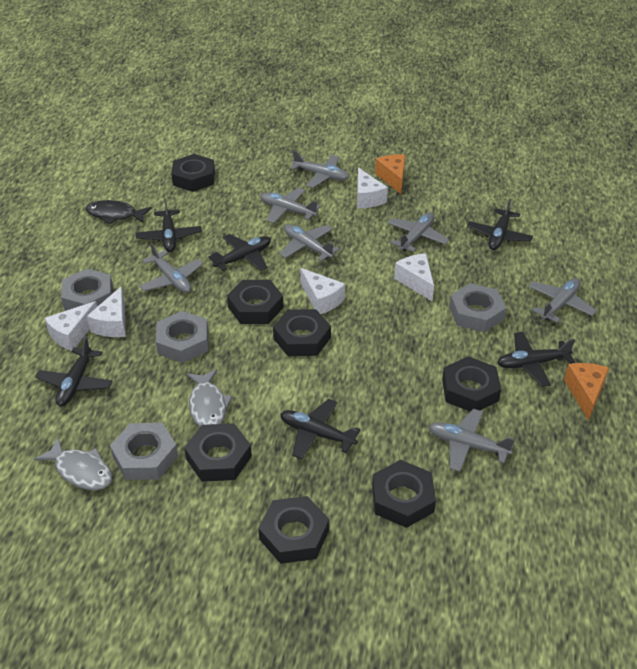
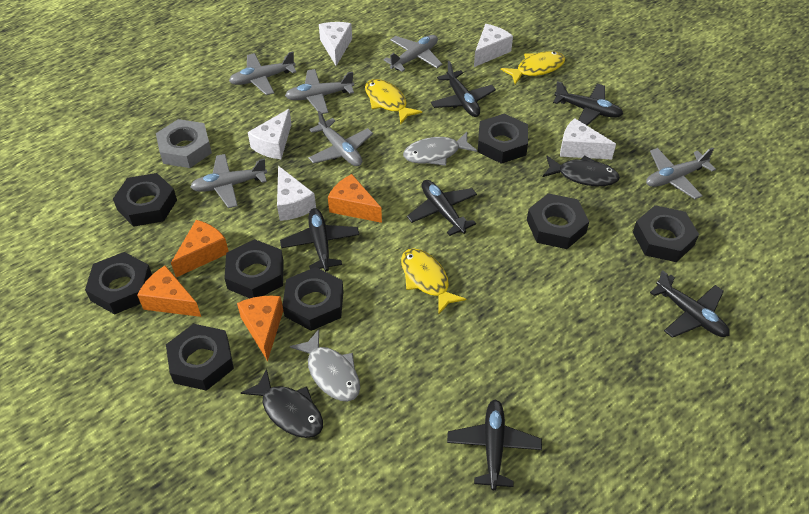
black fish: [86,200,152,224] = 1 -> [241,369,323,438] [543,155,620,186] = 2
black nut: [171,154,215,192] [184,423,252,482] [227,280,284,324] [258,496,329,564] [273,309,331,356] [372,460,436,528] [442,356,501,412] = 7 -> [85,252,152,314] [113,173,177,227] [166,324,234,391] [224,239,284,298] [282,267,344,331] [478,114,528,164] [527,193,589,249] [633,205,699,262] = 8
grey nut: [61,269,113,310] [110,423,178,480] [156,311,209,363] [449,283,506,332] = 4 -> [156,119,212,168] = 1
grey plane: [140,243,203,293] [260,188,321,223] [280,224,340,261] [290,150,349,188] [387,212,449,252] [429,409,515,472] [528,278,596,323] = 7 -> [190,154,267,208] [229,52,297,95] [285,69,354,114] [308,111,373,166] [383,35,442,72] [646,148,716,199] = 6
orange cheese: [375,154,405,194] [564,363,609,421] = 2 -> [137,266,201,317] [171,220,229,277] [237,296,283,361] [328,174,382,223] = 4
yellow fish: none = 0 -> [365,79,422,125] [401,248,466,315] [501,51,565,84] = 3

